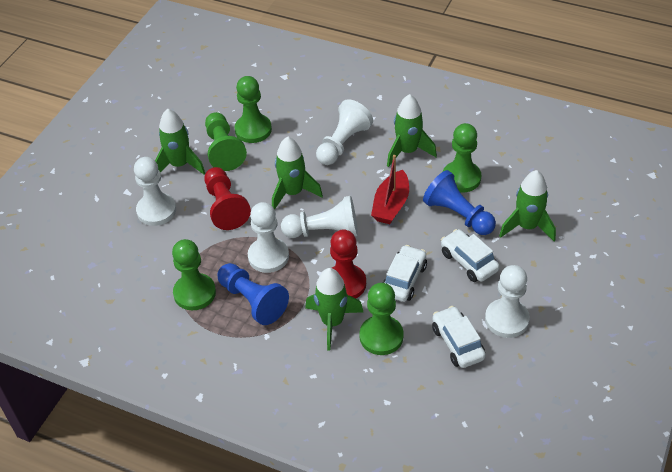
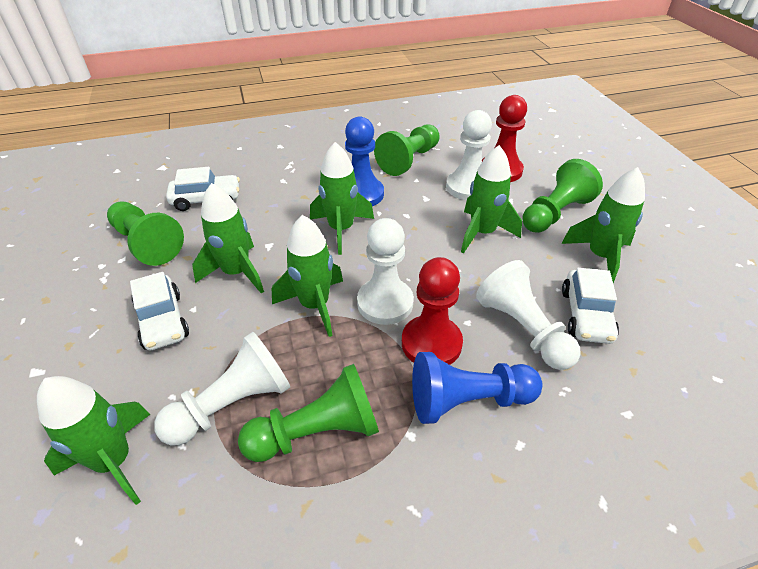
green pawn: [172,239,216,310] [205,112,247,171] [235,76,272,143] [359,283,404,355] [443,123,481,193] = 5 -> [107,202,184,266] [238,364,379,462] [374,124,440,176] [523,159,603,233] = 4
green rocket: [155,109,205,174] [272,136,323,210] [305,268,363,351] [387,94,437,167] [499,170,556,241] = 5 -> [37,376,150,505] [192,183,264,294] [272,215,343,337] [310,142,374,255] [461,145,522,253] [561,167,645,283] = 6
red boat: [371,155,409,224] = 1 -> none = 0
white pawn: [134,157,176,226] [248,202,289,273] [281,196,358,238] [316,99,373,165] [485,265,530,338] = 5 -> [154,332,290,445] [357,218,414,325] [446,110,492,200] [476,260,581,370] = 4

